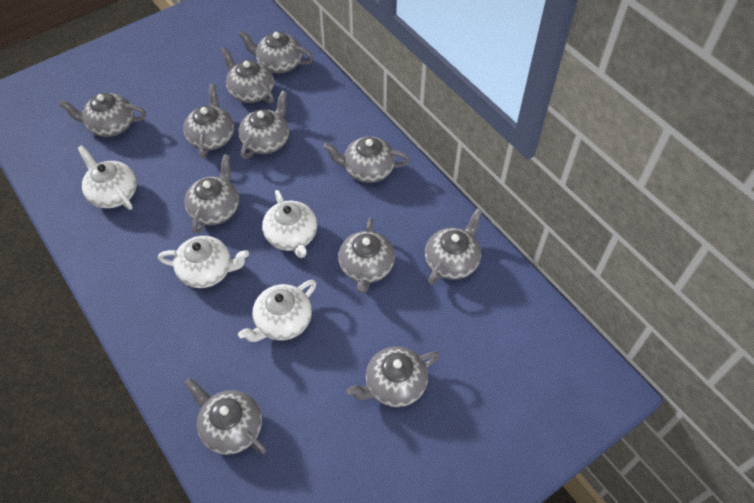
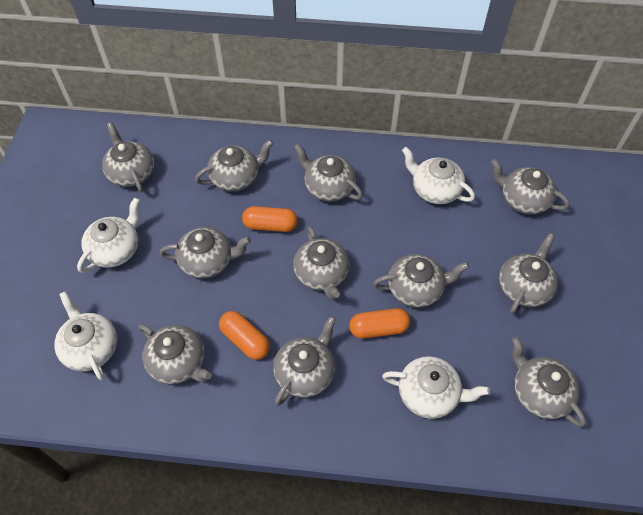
orange capsule: none = 0 -> [219,311,270,360] [242,206,298,232] [349,308,410,339] = 3

